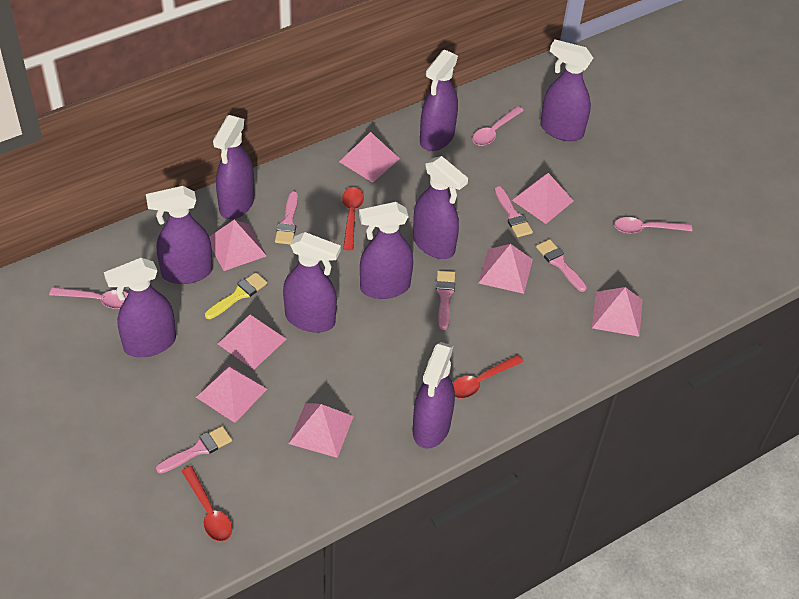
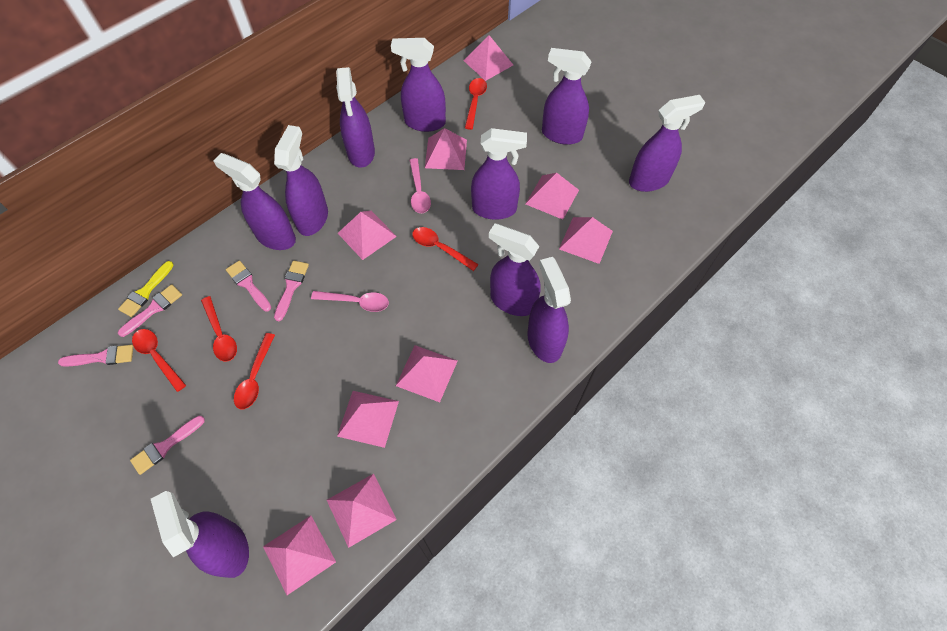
pink pyramid: [196,364,267,423] [209,220,267,271] [218,314,286,370] [288,403,354,458] [339,132,400,183] [478,244,533,294] [512,173,574,224] [592,287,643,337] = 8 -> [263,516,336,595] [327,474,397,548] [337,391,399,448] [338,211,397,260] [396,345,458,402] [425,128,467,170] [464,35,513,81] [526,173,579,219] [559,217,613,264] = 9
pink spoon: [49,287,128,309] [472,106,524,146] [614,217,692,234] = 3 -> [311,291,389,312] [409,158,431,213] = 2
purple spray bottle: [104,258,176,357] [146,186,213,284] [213,115,255,219] [283,232,341,332] [359,202,413,299] [413,156,468,259] [413,342,455,449] [420,49,458,151] [540,39,593,141] = 9 -> [151,491,249,578] [214,153,296,250] [274,125,328,236] [336,67,375,168] [391,38,446,132] [471,128,527,220] [489,223,540,316] [527,257,571,363] [542,48,592,145] [629,95,705,192] = 10
red spoon: [182,466,232,542] [342,187,364,250] [453,355,523,399] = 3 -> [132,329,186,392] [201,296,237,362] [234,333,275,409] [412,227,479,271] [465,78,487,130] = 5

